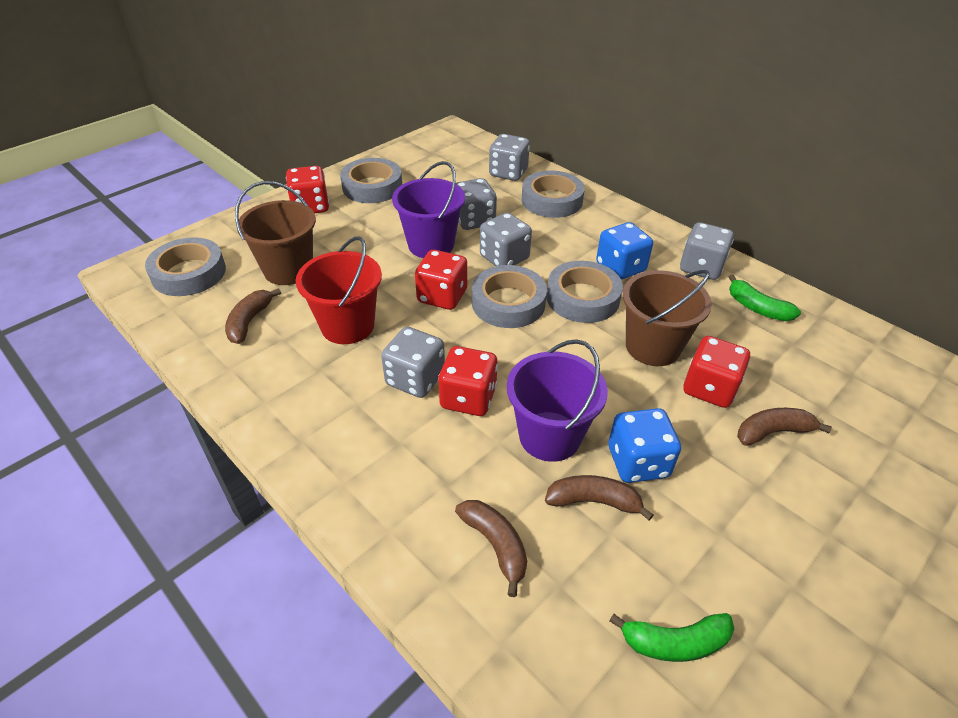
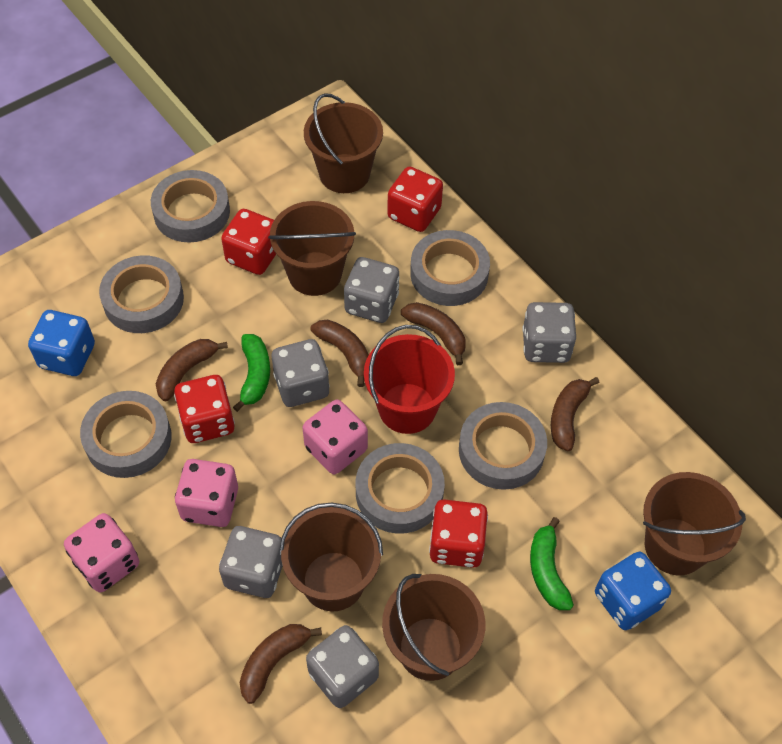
brown banana: [225,288,281,344] [455,500,527,597] [545,475,653,520] [737,408,832,446] = 4 -> [156,339,228,402] [239,624,322,704] [310,320,369,387] [401,302,466,365] [551,377,600,451] = 5
brown bucket: [235,181,316,285] [623,270,712,366] = 2 -> [268,201,356,296] [279,503,383,611] [304,93,383,193] [382,574,485,681] [643,472,746,575] = 5
grey tape: [145,237,226,296] [340,158,402,203] [472,265,547,328] [522,170,585,218] [546,261,623,323] = 5 -> [80,391,172,478] [99,255,184,333] [151,170,230,243] [355,443,445,534] [410,230,490,306] [459,402,547,490] = 6
pink dice: none = 0 -> [64,513,139,592] [175,459,238,527] [303,400,368,474] = 3
purple bucket: [392,161,465,258] [507,339,608,462] = 2 -> none = 0

